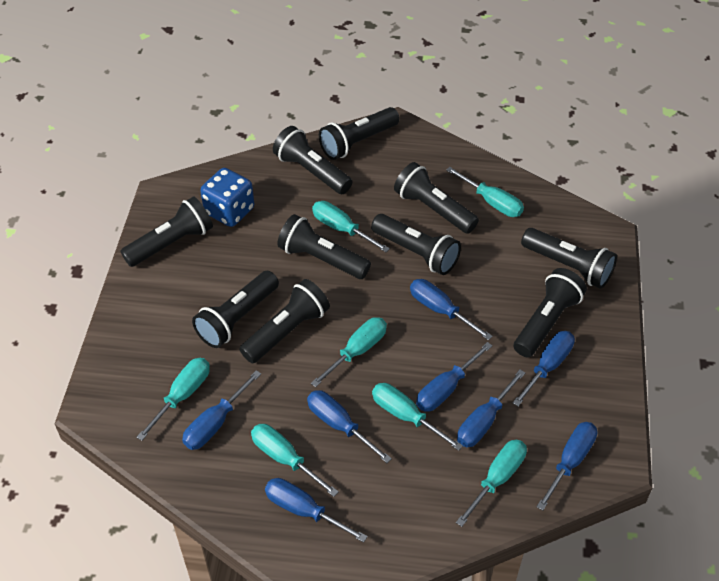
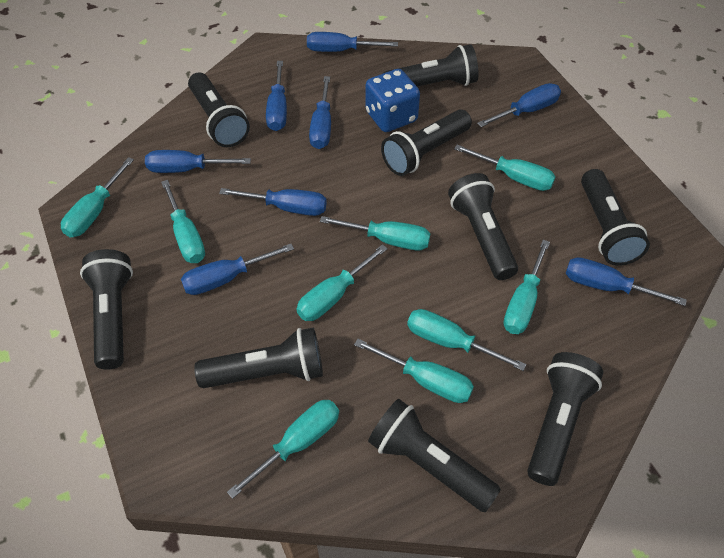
black flashlight: [120,197,213,267] [192,271,279,348] [240,279,330,363] [273,126,352,194] [277,214,371,279] [319,107,400,160] [371,214,461,275] [394,162,479,234] [514,268,587,358] [521,228,617,289] = 10 -> [80,249,133,370] [188,73,250,147] [194,327,323,388] [368,399,501,512] [381,110,472,176] [384,44,479,87] [448,173,518,280] [527,352,603,486] [581,169,650,266] = 9
turquoise screwdriver: [136,358,210,441] [251,424,339,497] [311,317,387,387] [312,201,390,252] [372,383,463,451] [446,167,524,217] [456,440,527,527] = 7 -> [61,157,134,237] [161,180,205,263] [227,400,339,499] [297,244,388,321] [320,216,430,250] [354,339,474,403] [407,309,527,371] [454,145,555,191] [503,240,550,334] = 9

